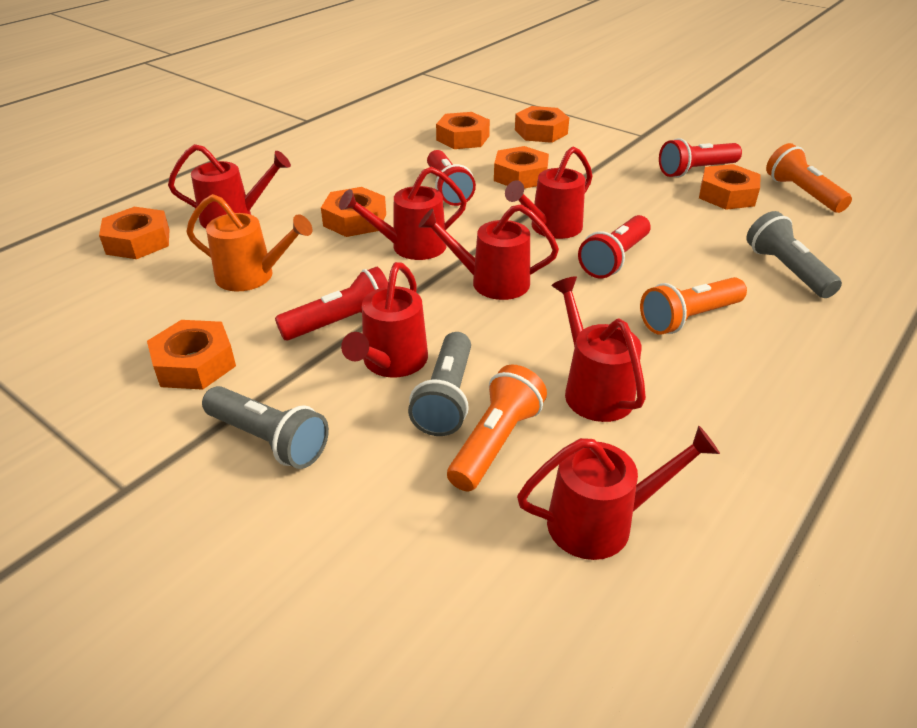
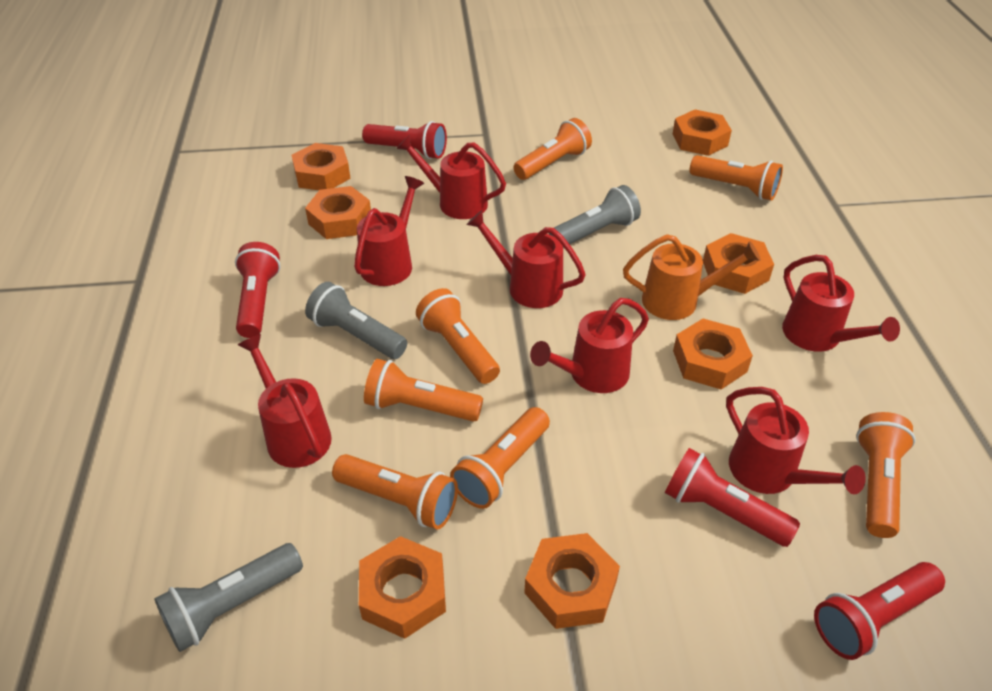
orange flashlight: [447,365,547,491] [640,277,747,335] [766,143,852,213] = 3 -> [332,454,458,529] [364,359,483,422] [416,288,500,384] [450,407,550,509] [513,118,592,180] [689,155,783,200] [856,412,915,538] = 7

